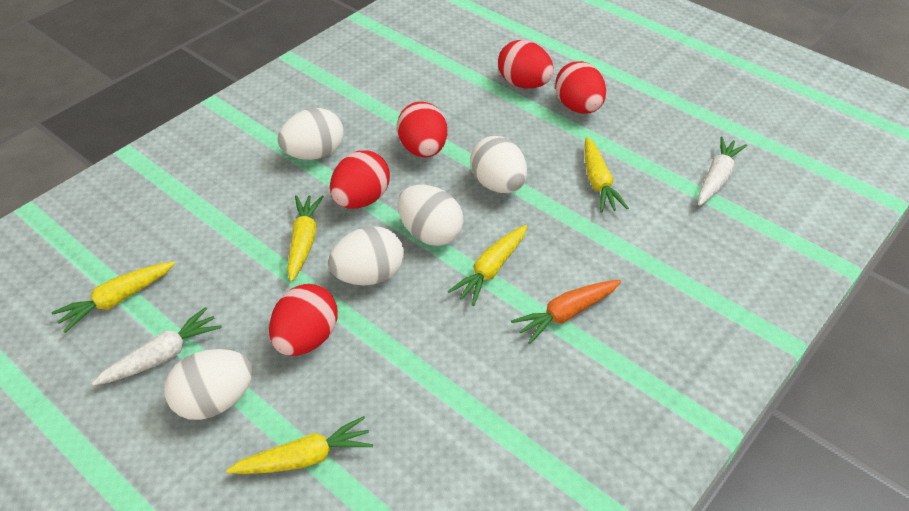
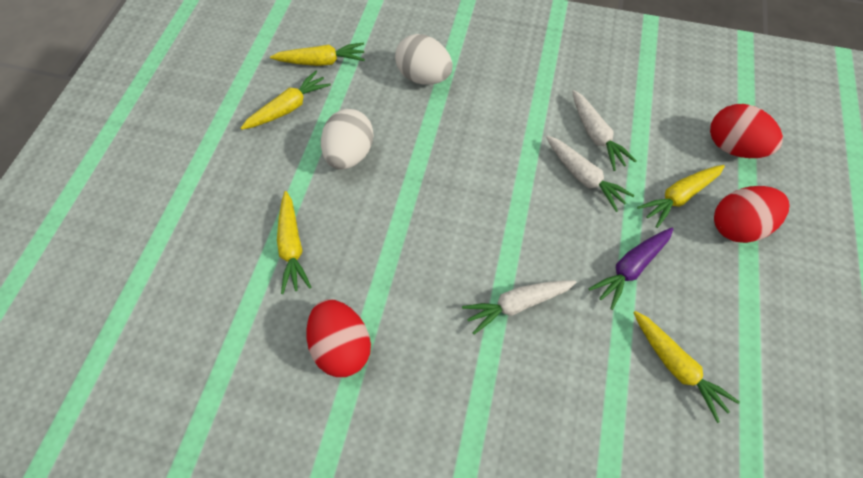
orange carrot: [511,280,621,344] = 1 -> none = 0
purple carrot: none = 0 -> [588,228,673,310] = 1
red egg: [269,284,338,356] [330,151,390,209] [397,102,447,157] [498,40,554,89] [555,61,606,114] = 5 -> [307,299,371,377] [710,104,783,158] [714,186,790,243] = 3
white carrot: [92,307,222,386] [698,136,747,205] = 2 -> [462,280,577,334] [546,136,635,212] [572,90,637,171] = 3
white egg: [164,349,253,420] [278,108,343,160] [328,226,404,286] [398,185,464,246] [470,136,527,193] = 5 -> [321,109,373,170] [395,34,452,84] = 2

